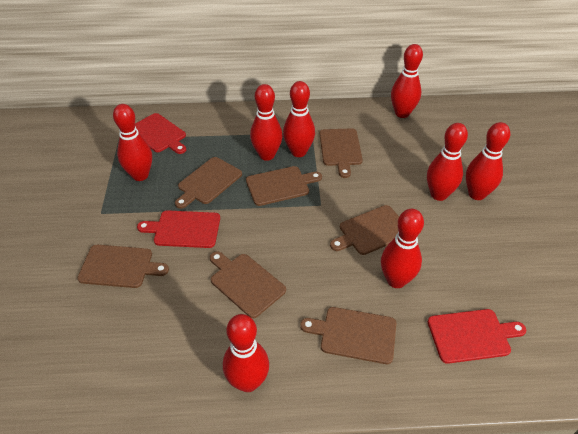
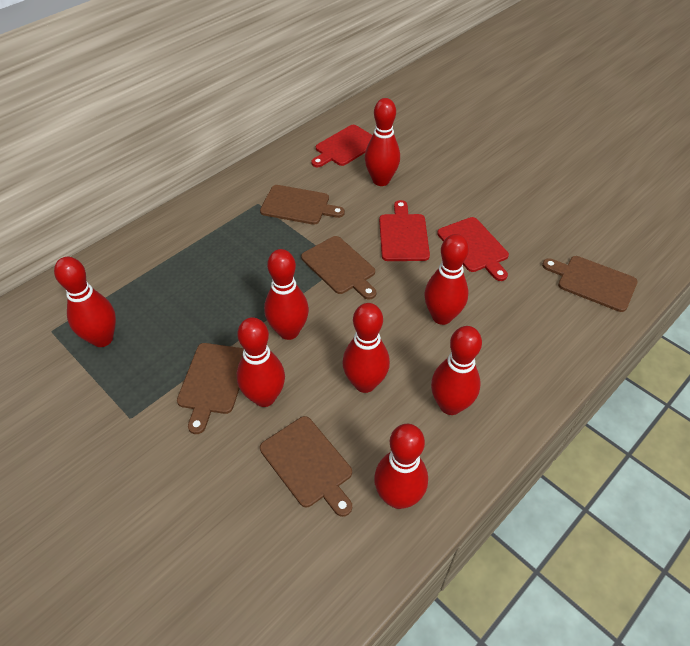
brown cutting board: [77,245,169,288] [175,157,242,209] [210,251,286,318] [246,166,322,206] [300,307,396,364] [319,128,363,178] [330,205,399,255] = 7 -> [177,343,244,434] [260,185,345,225] [260,416,352,517] [301,236,376,300] [542,256,638,312] = 5

